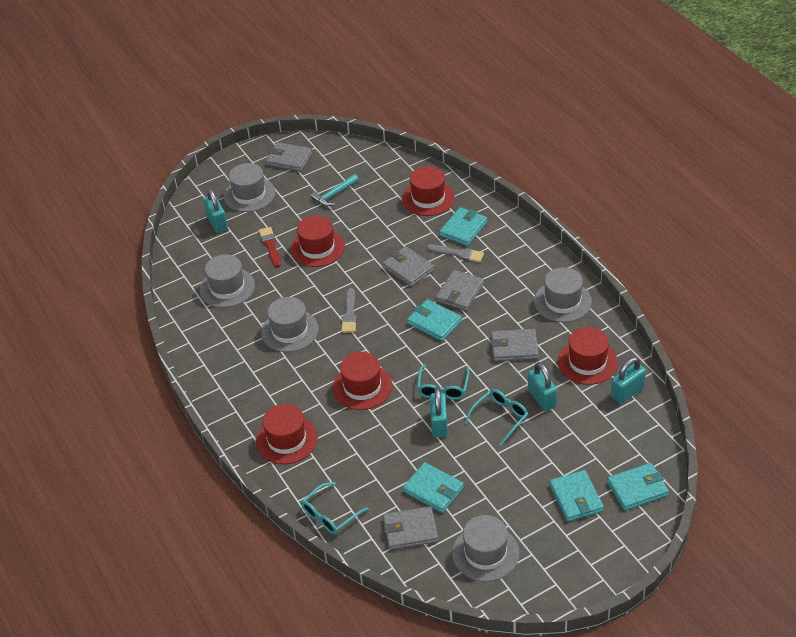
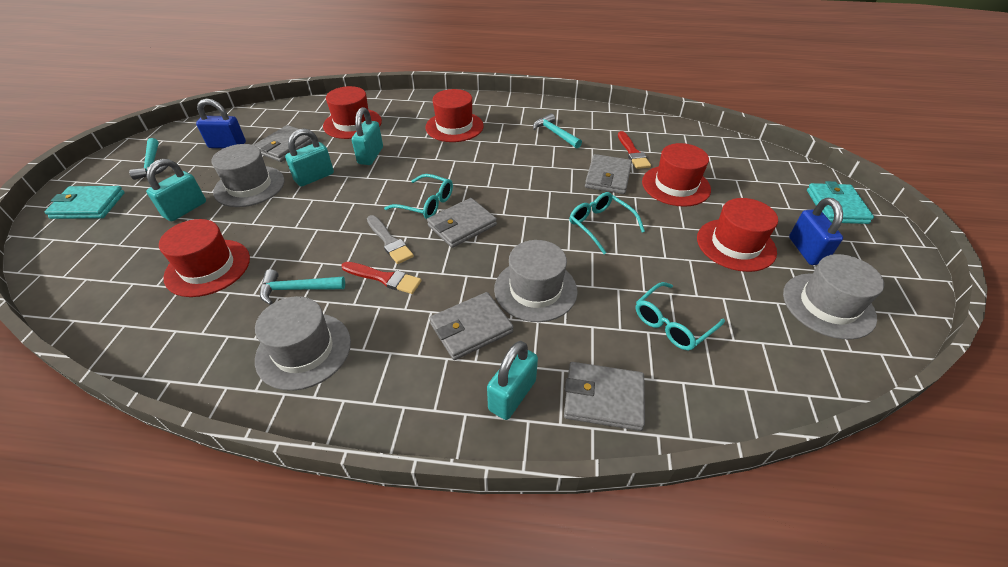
blue padlock: none = 0 -> [196,99,246,148] [789,198,843,265] = 2
grey brush: [341,288,357,333] [427,244,484,263] = 2 -> [367,215,414,264] = 1
grey hat: [199,254,255,308] [224,163,276,212] [261,297,319,352] [452,515,519,582] [534,267,592,322] = 5 -> [211,144,285,207] [255,296,351,391] [494,240,578,322] [783,254,884,340] = 4
red brush: [259,227,281,267] = 1 -> [341,262,421,294] [618,131,651,169] = 2
turquoise hammer: [311,174,359,206] = 1 -> [129,138,168,180] [260,269,345,305] [533,113,582,148] = 3
turquoise wallet: [403,462,464,513] [407,299,462,341] [439,207,487,246] [549,470,604,522] [607,463,669,510] = 5 -> [45,186,125,219] [807,181,874,224] = 2

